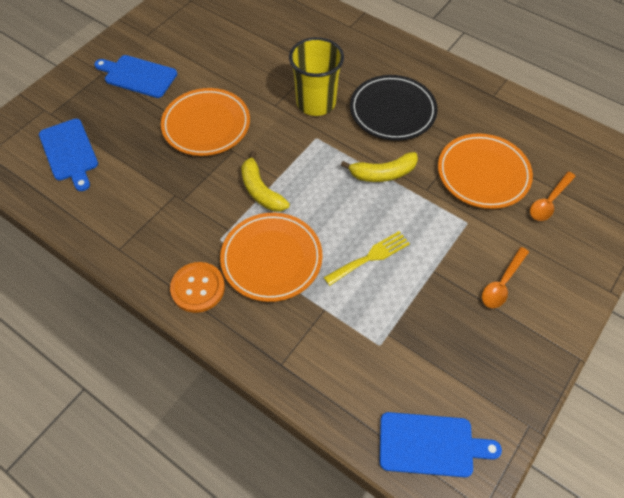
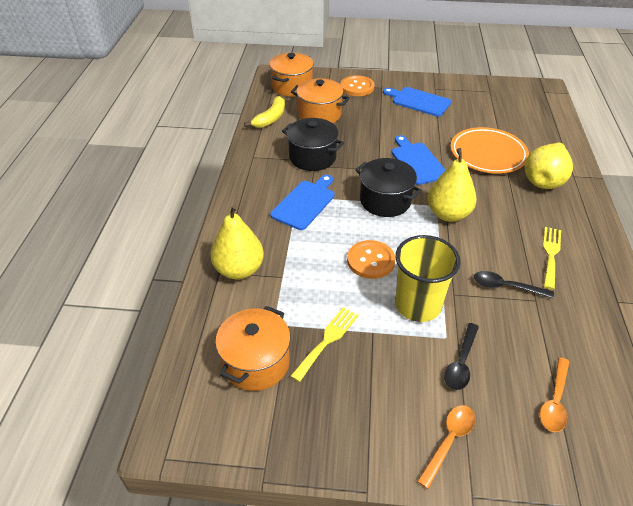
black plate: [350,75,438,141] = 1 -> none = 0
black pot: none = 0 -> [282,118,344,171] [355,158,422,217] = 2
black spoon: none = 0 -> [444,323,479,390] [474,271,554,299] = 2
orange button: [170,262,225,313] = 1 -> [340,75,375,96] [347,240,396,279] = 2
orange plate: [161,88,250,156] [220,213,323,302] [438,133,533,209] = 3 -> [450,127,529,174] = 1
orange pot: none = 0 -> [215,306,291,391] [269,53,314,97] [291,78,350,123] = 3
yellow banana: [241,151,290,211] [341,152,418,182] = 2 -> [244,96,285,128] = 1
yellow fork: [323,231,410,286] = 1 -> [290,307,358,382] [543,227,561,290] = 2
yellow pear: none = 0 -> [211,205,264,279] [428,148,477,222] [525,142,573,189] = 3

